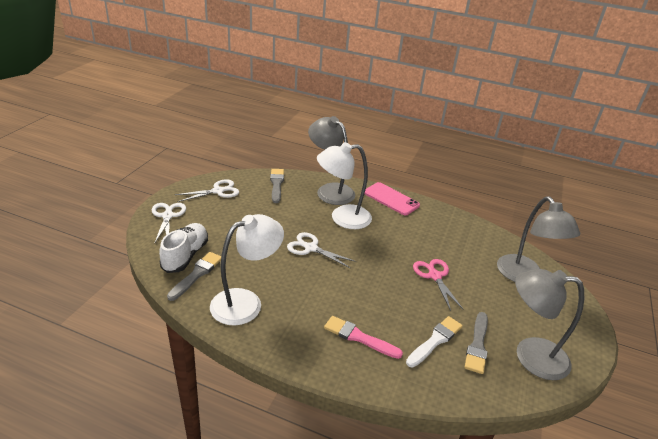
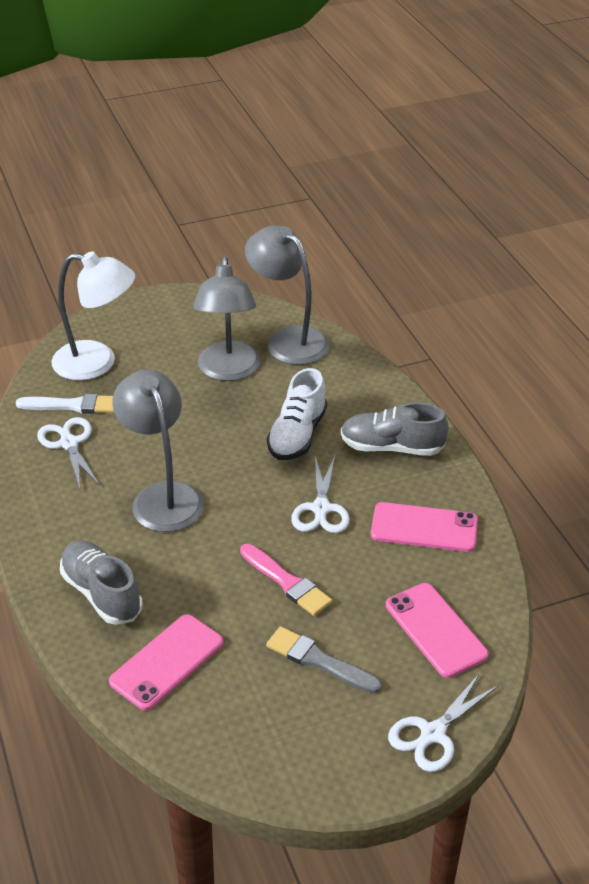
grey brush: [167,252,221,301] [270,169,284,203] [465,312,488,374] = 3 -> [266,626,382,694] = 1
grey shoe: none = 0 -> [60,541,143,625] [341,402,449,456] = 2
pink phone: [365,182,420,215] = 1 -> [109,614,223,711] [371,502,478,552] [386,583,489,678] = 3
pink scissors: [413,259,464,311] = 1 -> none = 0
white lamp: [210,214,284,326] [317,142,372,229] = 2 -> [51,251,135,380] = 1

